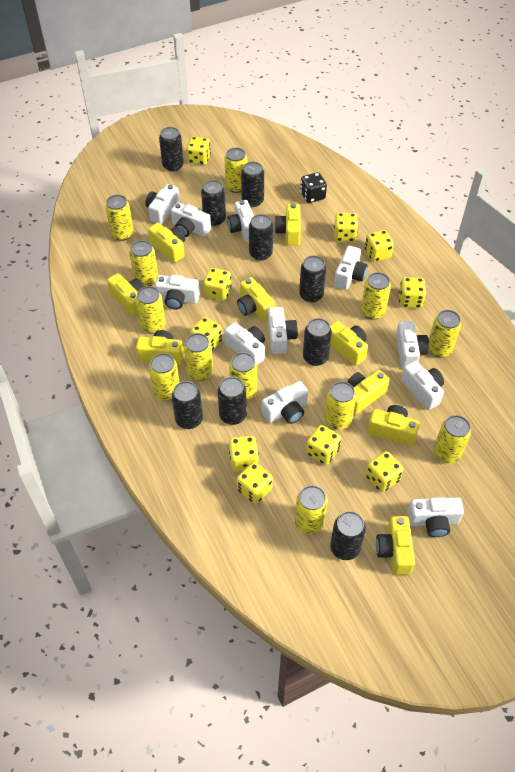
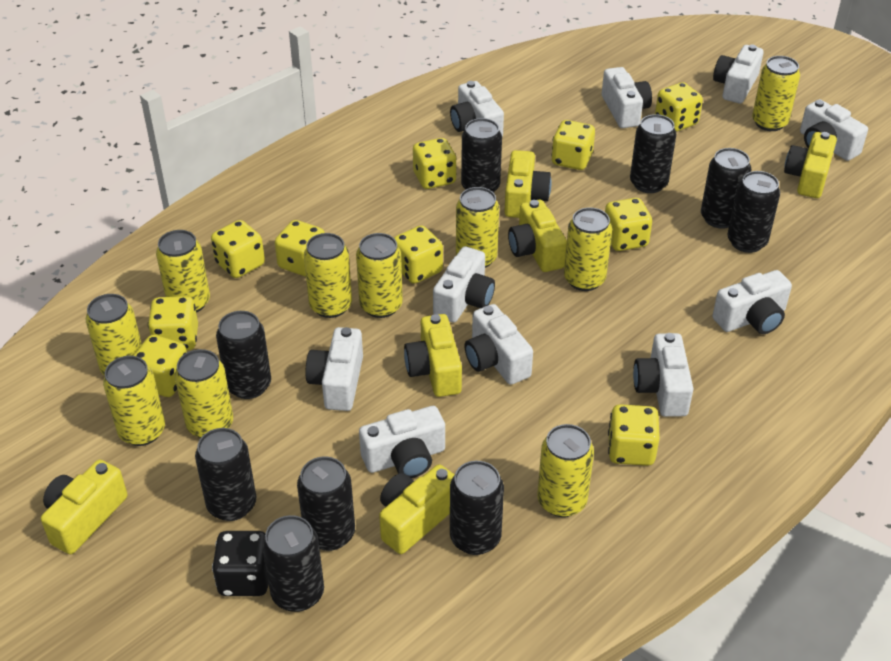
white camera: [145,184,180,225] [155,275,200,310] [171,202,211,237] [224,322,265,365] [227,200,254,242] [262,381,308,424] [268,307,298,354] [334,246,368,290] [396,321,429,369] [401,361,444,410] [407,497,464,537] = 11 -> [306,327,363,411] [359,406,445,478] [433,246,495,322] [450,81,504,137] [465,304,533,385] [602,67,652,128] [633,333,694,417] [712,270,792,334] [713,44,764,103] [800,99,868,161] = 10
yellow camera: [107,273,144,316] [136,330,184,365] [148,223,185,263] [237,277,275,321] [274,203,301,245] [330,321,368,366] [347,370,390,415] [367,405,420,446] [376,516,415,575] = 9 -> [41,460,127,554] [379,464,455,554] [404,314,462,397] [504,150,552,218] [508,200,567,272] [784,132,837,198] = 6
yellow can: [105,195,134,241] [130,240,158,287] [136,286,166,334] [149,353,180,401] [184,333,213,381] [224,148,247,193] [229,352,257,400] [295,485,328,534] [325,381,356,430] [361,272,391,320] [429,310,461,357] [434,415,471,464] = 12 -> [86,294,142,376] [103,356,165,446] [156,230,210,313] [175,349,233,438] [304,233,352,318] [356,233,403,318] [456,187,499,268] [537,424,594,517] [564,207,612,291] [752,56,800,131] = 10

